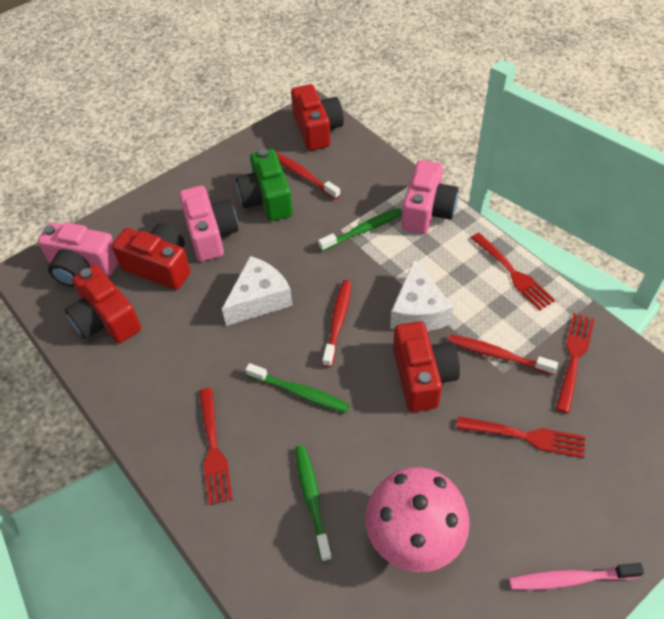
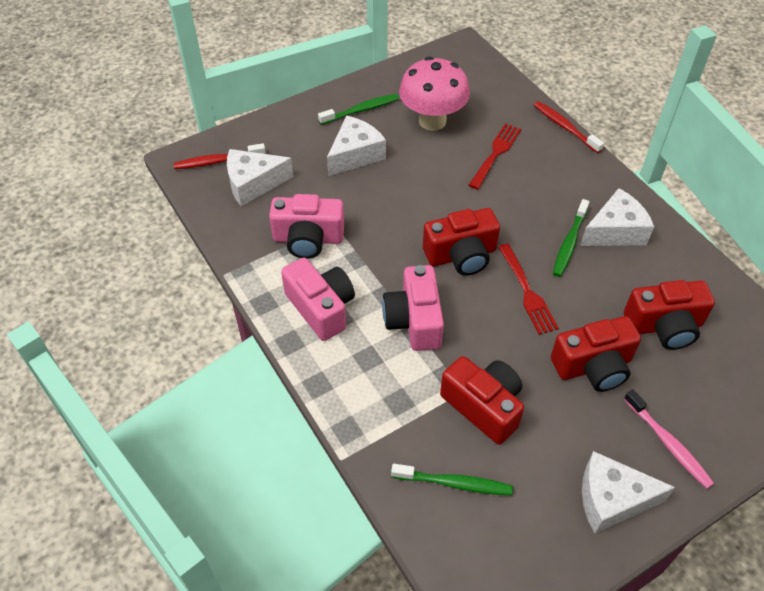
green camera: [236,149,293,221] = 1 -> none = 0
red fork: [199,388,233,505] [456,416,585,458] [471,233,555,311] [555,313,595,413] = 4 -> [469,123,521,190] [498,244,559,335] = 2
red toothbrush: [276,152,340,199] [323,280,351,367] [448,335,558,375] = 3 -> [174,143,266,169] [534,101,604,153] = 2
white cheese: [222,256,293,326] [390,259,454,331] = 2 -> [227,149,293,207] [327,115,386,176] [580,188,654,246] [582,451,675,534] = 4

